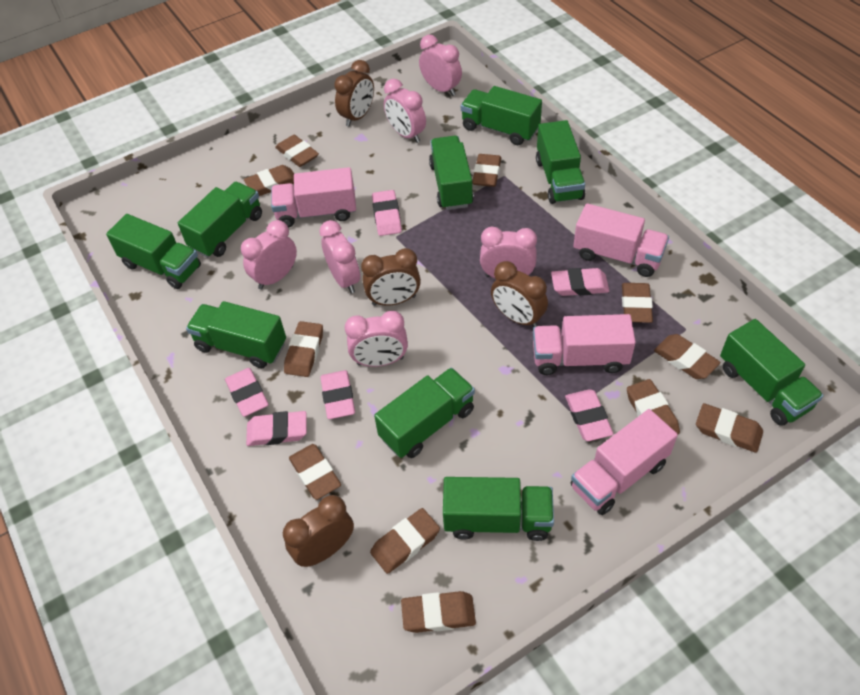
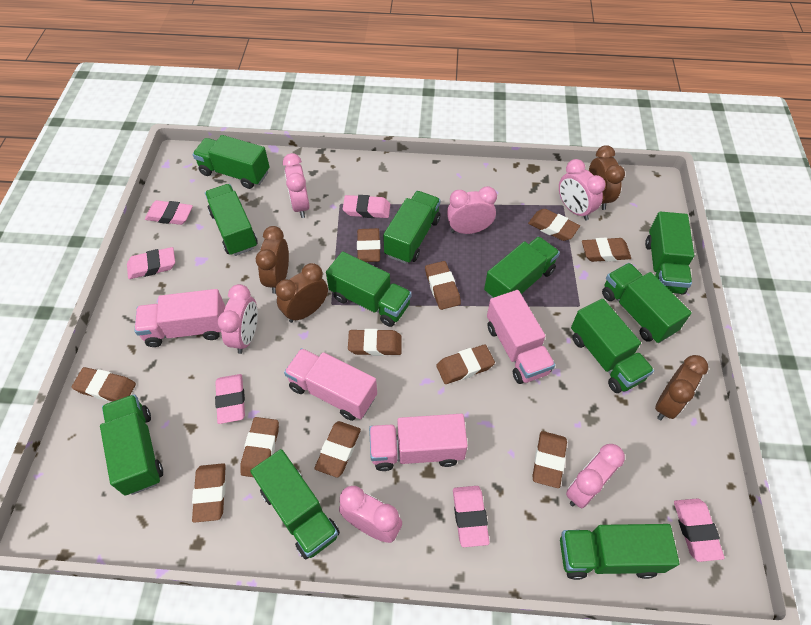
green truck: [106,214,201,289] [178,182,262,258] [186,301,286,368] [374,368,475,458] [429,136,474,210] [443,477,554,541] [461,86,542,145] [536,120,585,204] [720,319,824,426] = 9 -> [100,394,163,496] [193,135,270,189] [205,184,258,256] [250,449,340,560] [326,252,412,327] [383,191,441,264] [484,236,560,298] [560,524,679,580] [571,299,654,393] [602,263,692,343] [645,211,694,295] = 11

